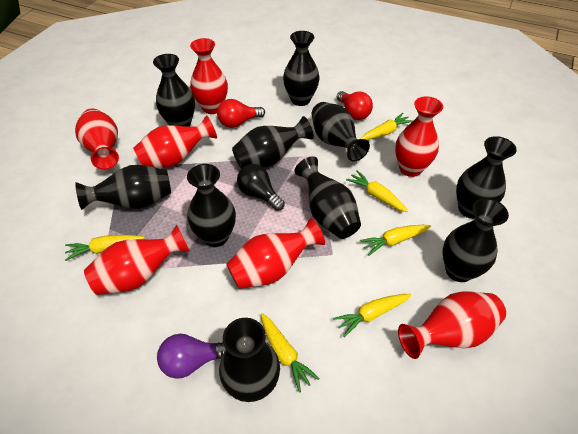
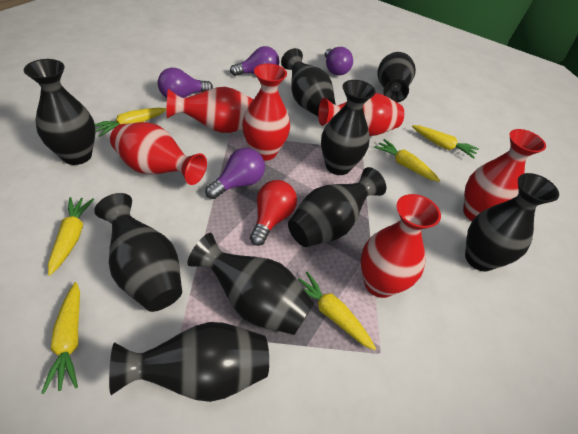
black light bulb: [237,164,285,211] = 1 -> none = 0
black vase: [75,165,171,210] [153,54,195,127] [187,164,236,247] [219,318,280,402] [232,116,314,169] [283,31,320,106] [294,157,361,239] [312,102,370,161] [443,198,509,282] [456,136,517,219] = 10 -> [24,59,96,165] [94,193,182,312] [109,322,269,402] [187,233,314,335] [281,48,335,116] [288,167,386,247] [321,80,376,175] [377,52,416,103] [465,173,559,272] = 9
purple light bulb: [157,334,226,379] = 1 -> [158,68,213,98] [205,148,265,199] [230,46,279,76] [325,47,353,76] = 4
red light bulb: [217,99,265,128] [337,91,373,120] = 2 -> [250,180,297,246] = 1
red vase: [75,108,119,170] [84,225,190,295] [133,115,217,168] [190,38,228,114] [226,218,325,289] [395,96,443,177] [398,291,506,359] = 7 -> [110,122,207,185] [167,87,254,133] [242,64,290,161] [318,93,404,136] [361,194,441,298] [463,129,546,221] = 6

